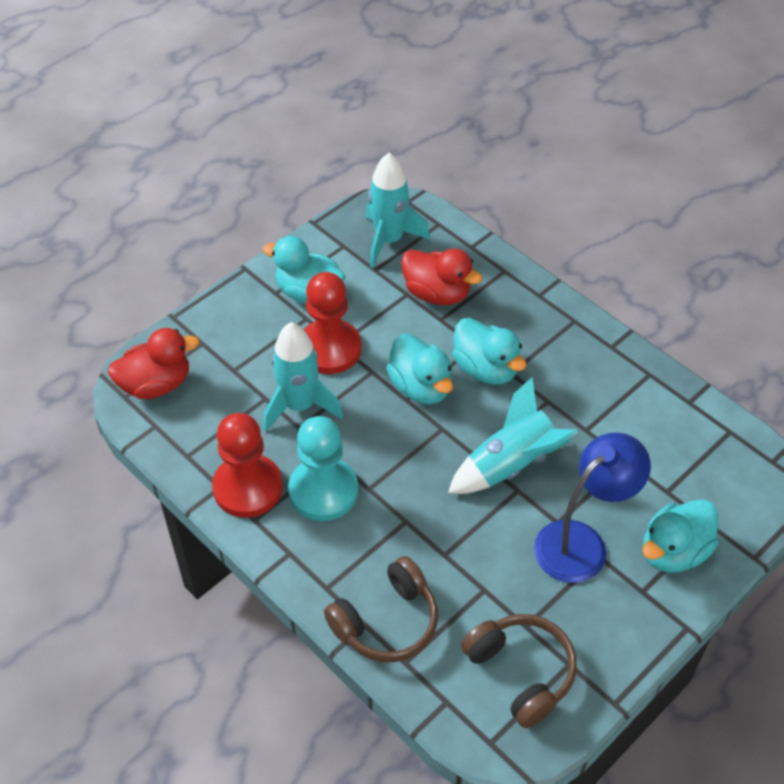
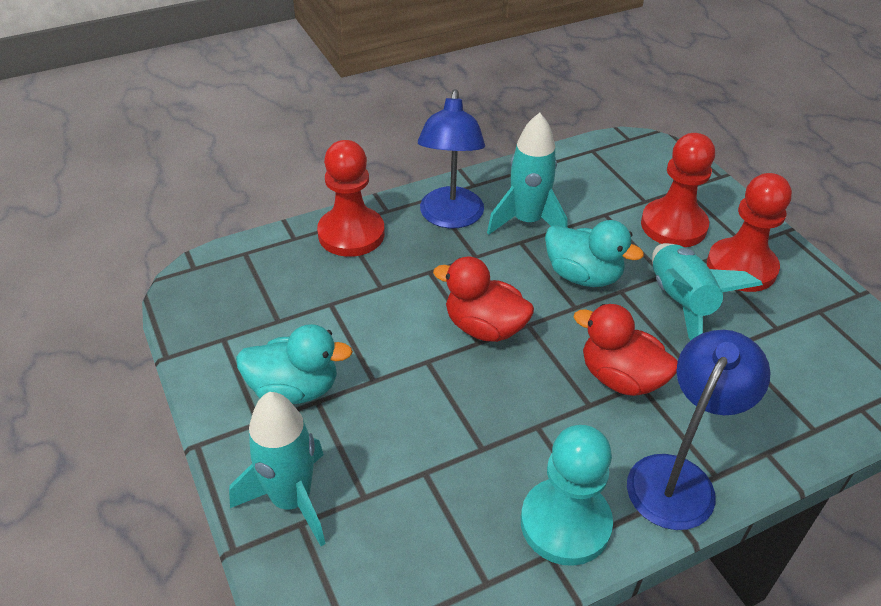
blue lamp: [534,432,651,583] = 1 -> [418,89,485,228] [627,330,771,530] = 2
brown headphones: [324,556,438,662] [461,614,577,728] = 2 -> none = 0
red pawn: [212,413,283,518] [304,272,362,374] = 2 -> [317,140,385,257] [641,133,715,247] [707,173,792,292] = 3
turquoise duck: [263,236,345,304] [386,333,453,404] [452,318,526,385] [642,499,719,573] = 4 -> [236,324,353,404] [545,220,644,287] = 2

